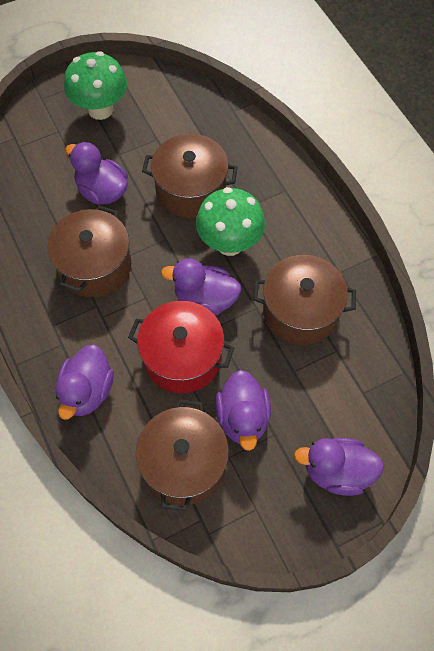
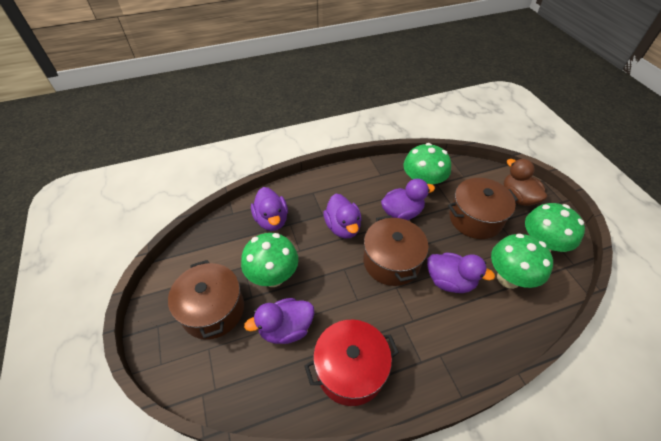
brown duck: none = 0 -> [504,159,547,206] = 1
brown pot: [47,206,131,297] [136,400,229,511] [142,134,238,218] [253,255,356,345] = 4 -> [168,260,244,339] [363,215,429,286] [448,178,518,239] = 3
green mushroom: [64,51,127,120] [196,187,265,256] = 2 -> [241,233,298,287] [404,143,451,184] [491,233,553,289] [525,203,585,252] = 4

